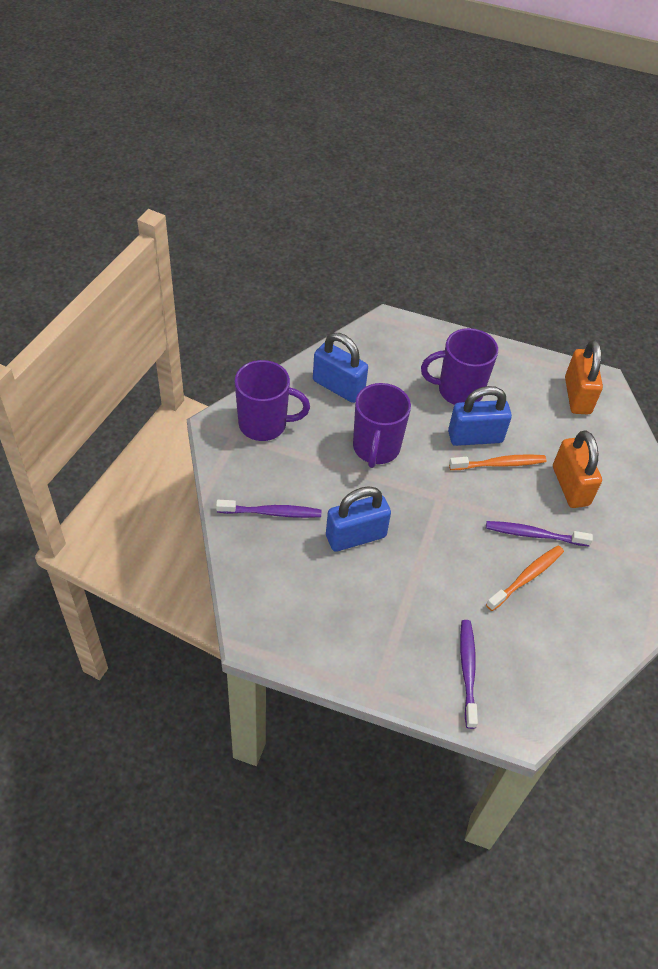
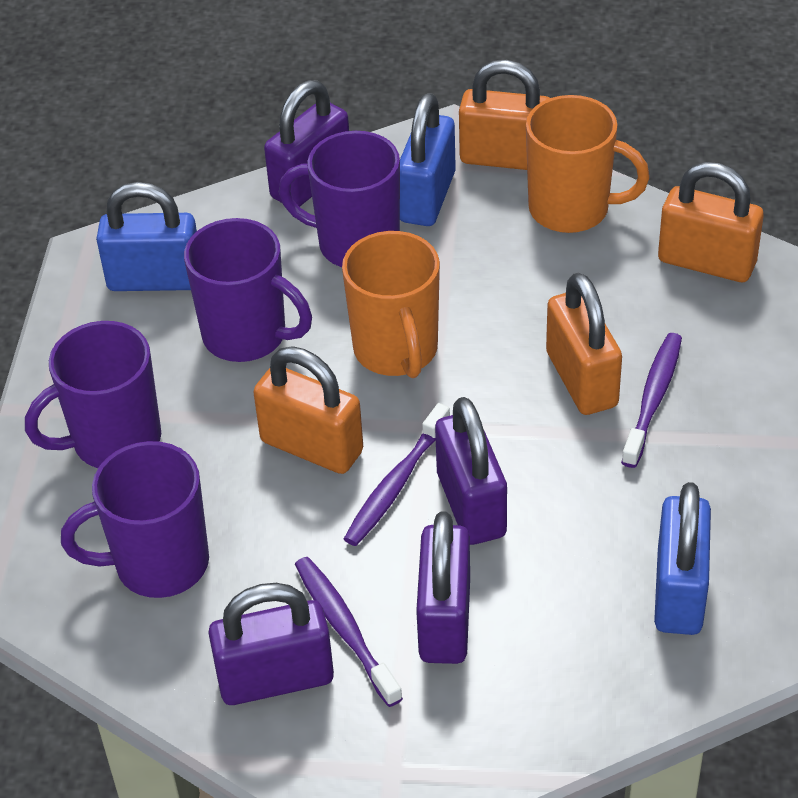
orange mug: none = 0 -> [342,231,440,378] [526,95,650,233] = 2
orange padlock: [553,430,602,508] [565,340,603,414] = 2 -> [253,346,363,474] [459,60,550,170] [546,273,622,415] [658,162,764,282] = 4
orange toothbrush: [449,454,546,470] [486,545,564,611] = 2 -> none = 0
purple mug: [235,360,310,441] [353,383,411,468] [421,328,498,405] = 3 -> [25,321,161,468] [61,441,209,598] [184,218,312,362] [279,131,400,267] = 4
purple padlock: none = 0 -> [209,583,334,705] [264,80,349,207] [416,511,470,664] [435,397,507,545] = 4

